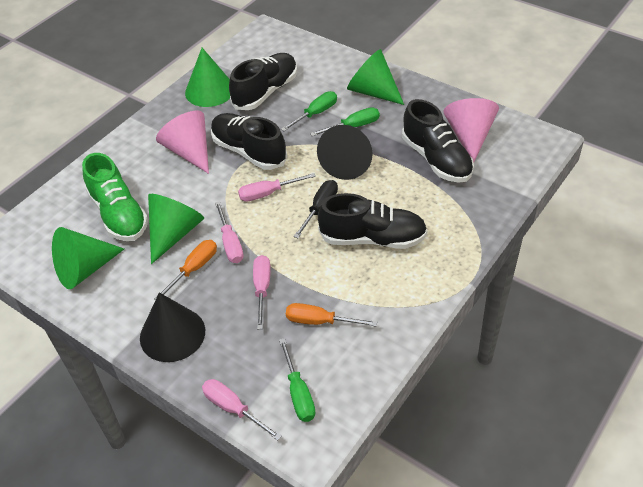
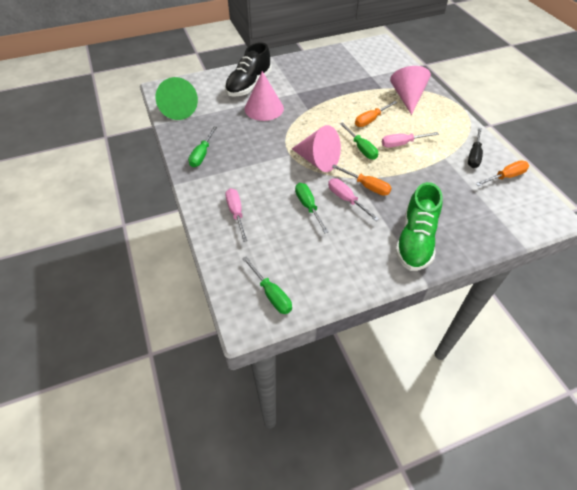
black cone: [140,292,205,362] [317,125,373,180] = 2 -> none = 0
black shoe: [211,113,287,170] [229,53,297,110] [318,193,428,249] [402,99,474,183] = 4 -> [225,42,272,97] = 1
green cone: [52,227,124,289] [148,194,204,264] [185,48,230,107] [347,49,404,105] = 4 -> [155,77,198,120] = 1
green screwdriver: [279,338,315,422] [281,91,337,131] [310,107,380,136] = 3 -> [188,126,217,167] [242,257,292,314] [295,183,328,233] [340,122,378,159] = 4
orange screwdriver: [154,240,217,300] [286,303,377,327] = 2 -> [332,165,392,196] [355,101,397,127] [476,160,529,186] = 3
pink cone: [156,111,209,174] [443,98,499,163] = 2 -> [244,71,284,121] [292,125,341,172] [390,66,431,115] = 3
pink screwdriver: [202,379,282,441] [215,201,244,263] [238,173,316,201] [253,255,271,329] = 4 -> [225,188,247,242] [328,178,379,221] [382,132,439,148] = 3

